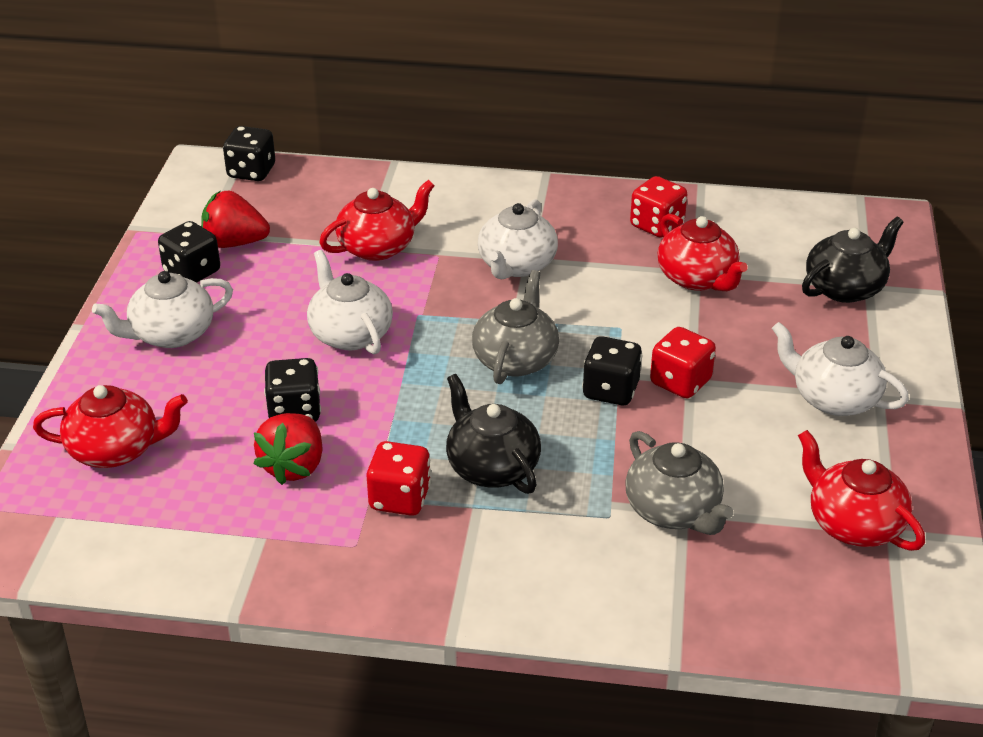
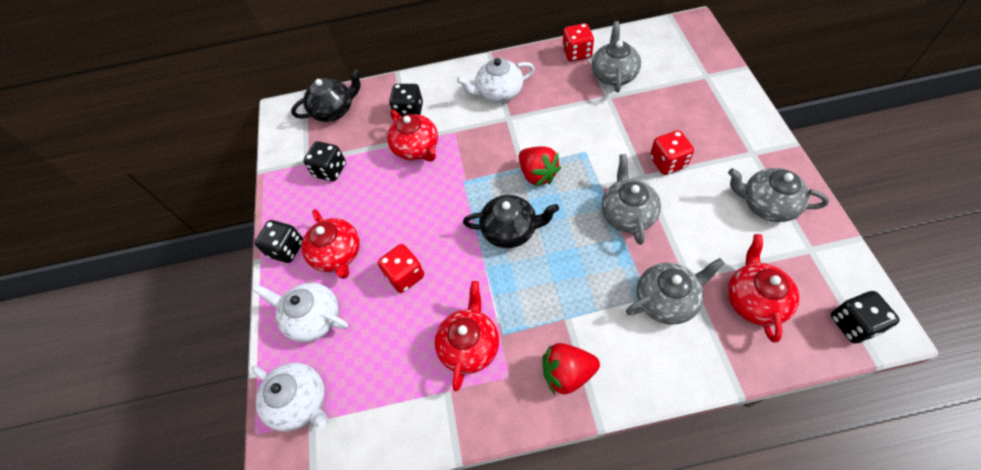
grey teapot: [472,270,559,384] [625,431,734,535] = 2 -> [592,21,641,92] [601,154,661,245] [626,258,725,325] [728,168,829,222] = 4
white teapot: [92,271,233,348] [307,250,393,354] [478,199,558,279] [772,322,909,416] = 4 -> [251,363,328,431] [253,282,348,342] [457,58,535,103] = 3

